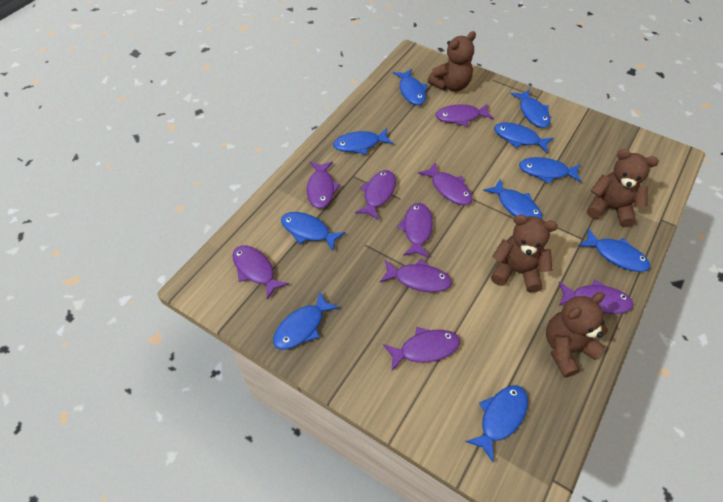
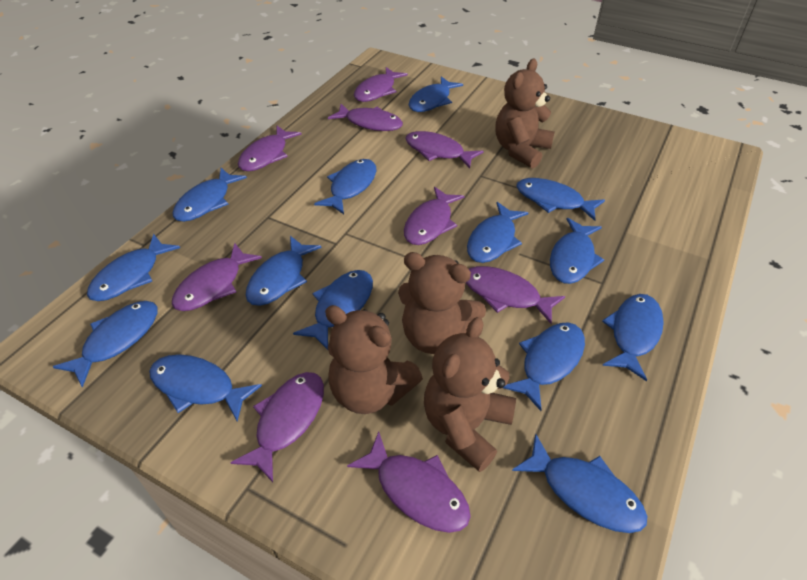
blue fish: [273,292,340,349] [281,212,346,251] [333,128,393,155] [393,69,427,105] [465,385,528,463] [483,179,543,219] [494,122,554,153] [511,89,551,128] [519,157,582,184] [578,228,650,272] = 10 -> [53,301,158,388] [87,234,180,301] [149,355,262,421] [172,168,247,222] [246,236,322,306] [293,270,373,350] [314,159,376,214] [409,76,463,112] [467,202,528,263] [503,322,585,411] [512,434,647,533] [516,178,605,221] [550,218,604,284] [602,294,664,381] = 14

